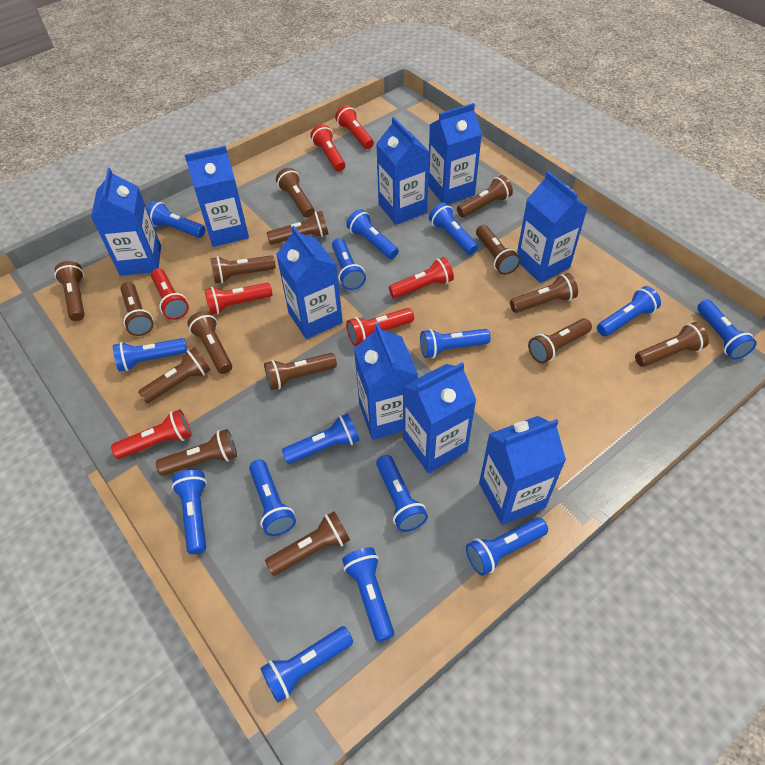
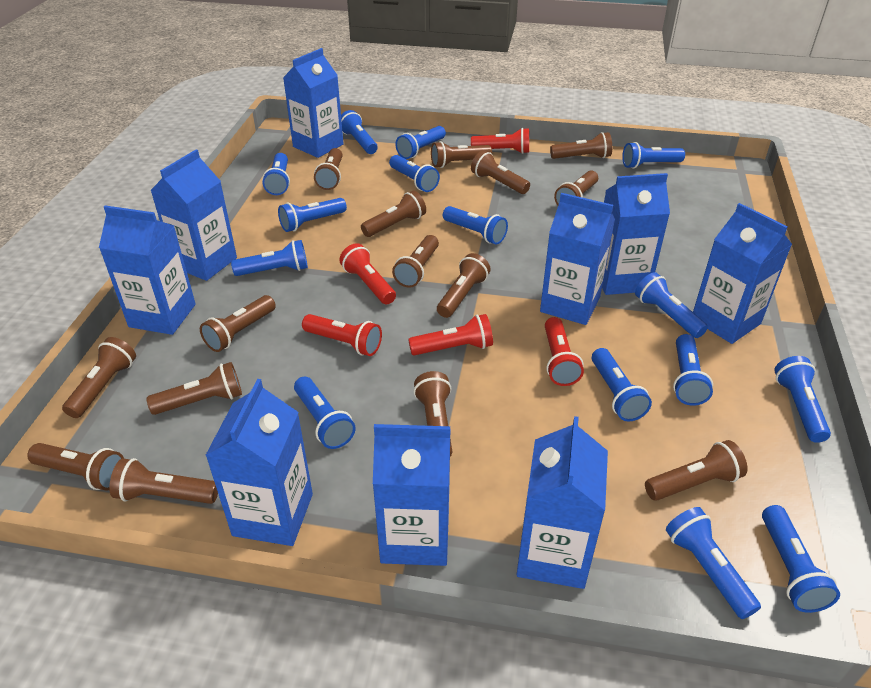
red flashlight: [111,409,192,459] [151,268,189,320] [205,283,272,314] [311,124,345,172] [335,105,374,149] [346,308,414,346] [389,257,454,299] = 7 -> [302,314,382,356] [340,243,396,304] [408,314,493,356] [471,128,529,154] [545,317,584,386] = 5

